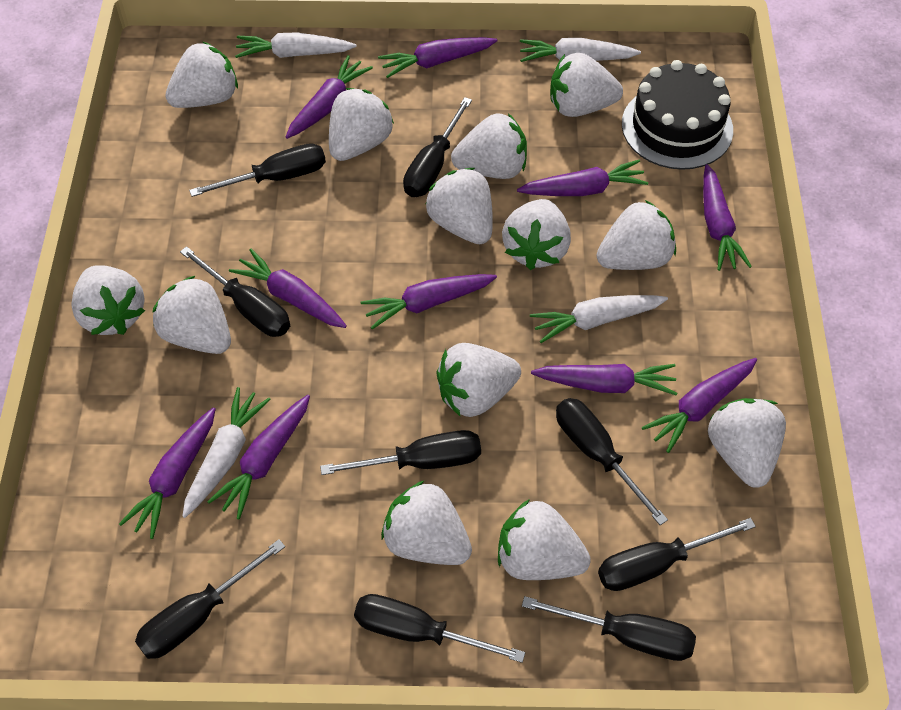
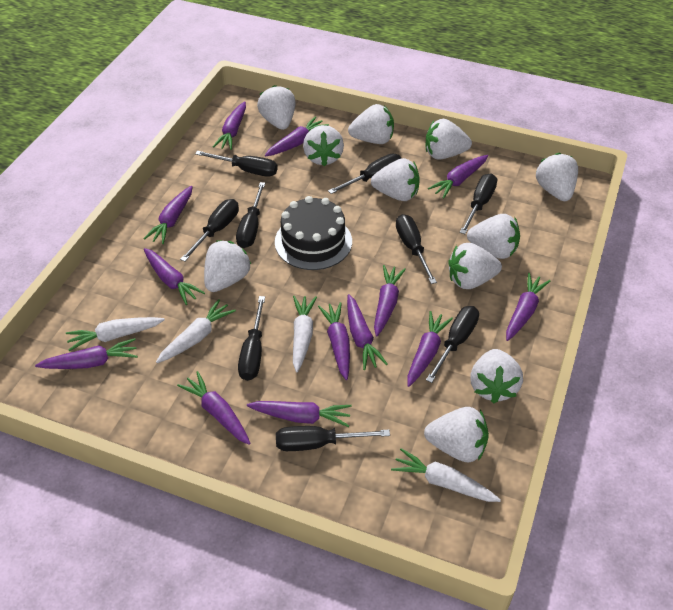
purple carrot: [119,407,216,539] [207,395,310,519] [229,248,347,328] [286,55,373,139] [361,274,497,329] [378,37,497,78] [517,160,648,196] [531,364,677,395] [642,358,757,453] [703,164,752,271] = 10 -> [35,338,138,369] [143,186,193,244] [144,248,205,305] [177,371,250,445] [213,101,246,150] [247,401,352,427] [265,117,329,157] [318,302,350,380] [347,294,388,370] [374,265,406,336] [407,311,453,387] [428,155,488,199] [506,273,551,341] = 13
white strawberry: [71,265,145,335] [153,276,231,354] [165,41,238,108] [329,88,394,161] [381,480,472,565] [425,168,493,244] [436,343,521,417] [451,113,527,179] [498,499,591,580] [502,199,571,270] [550,53,623,117] [596,200,676,270] [708,398,786,488] = 13 -> [204,240,251,292] [257,85,296,130] [303,125,344,167] [348,104,394,144] [371,158,420,201] [424,407,489,462] [426,119,472,160] [448,243,502,289] [467,214,520,259] [470,349,523,403] [536,153,578,201] = 11

